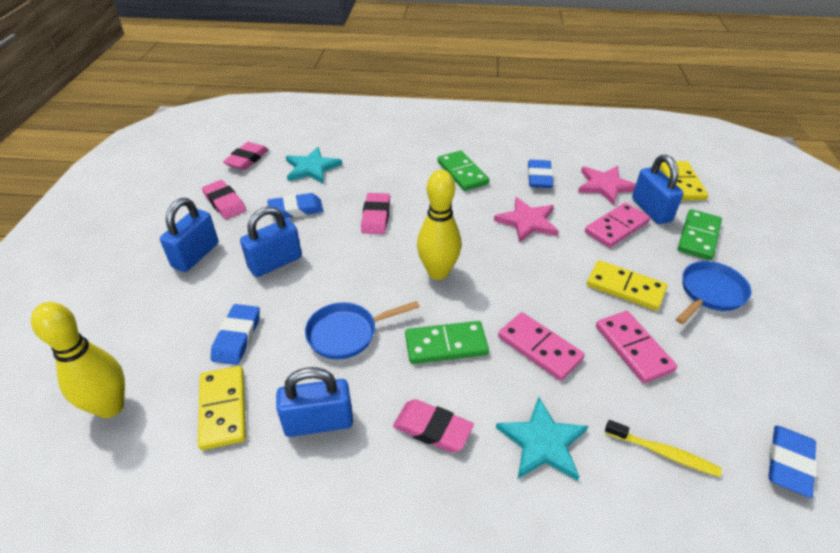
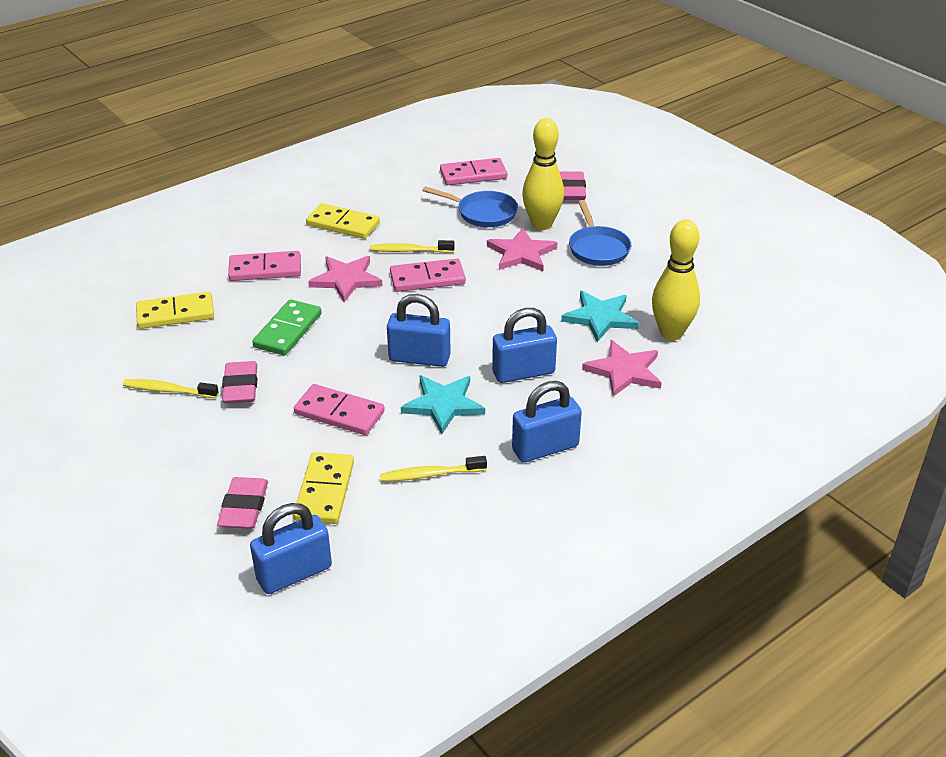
blue eraser: [211,304,260,365] [267,193,323,218] [528,160,553,188] [768,425,817,498] = 4 -> none = 0
green domino: [405,321,489,364] [437,150,489,191] [678,209,722,260] = 3 -> [252,299,322,355] = 1
pink domino: [498,312,585,381] [585,203,650,248] [596,311,677,383] = 3 -> [228,251,301,281] [294,384,385,435] [390,259,466,292] [440,158,507,185] = 4
pink eraser: [202,180,246,219] [223,142,269,170] [361,193,390,234] [393,399,474,453] = 4 -> [217,477,268,529] [222,361,258,404] [560,171,586,200] = 3
pink star: [494,197,559,243] [578,166,636,205] = 2 -> [308,256,383,302] [487,228,557,271] [582,340,662,397] = 3
yellow toothbrush: [605,420,722,477] = 1 -> [123,379,219,398] [370,240,454,253] [380,456,487,482] = 3

